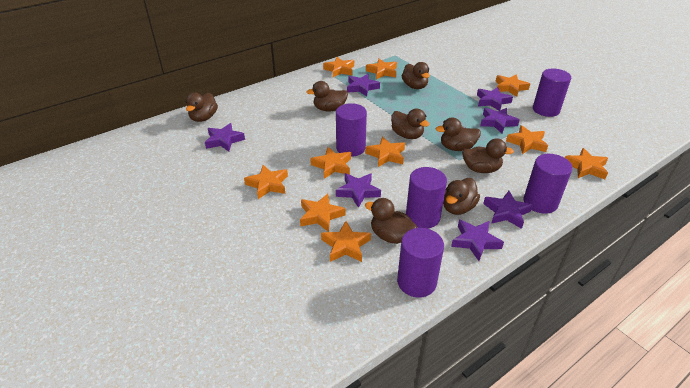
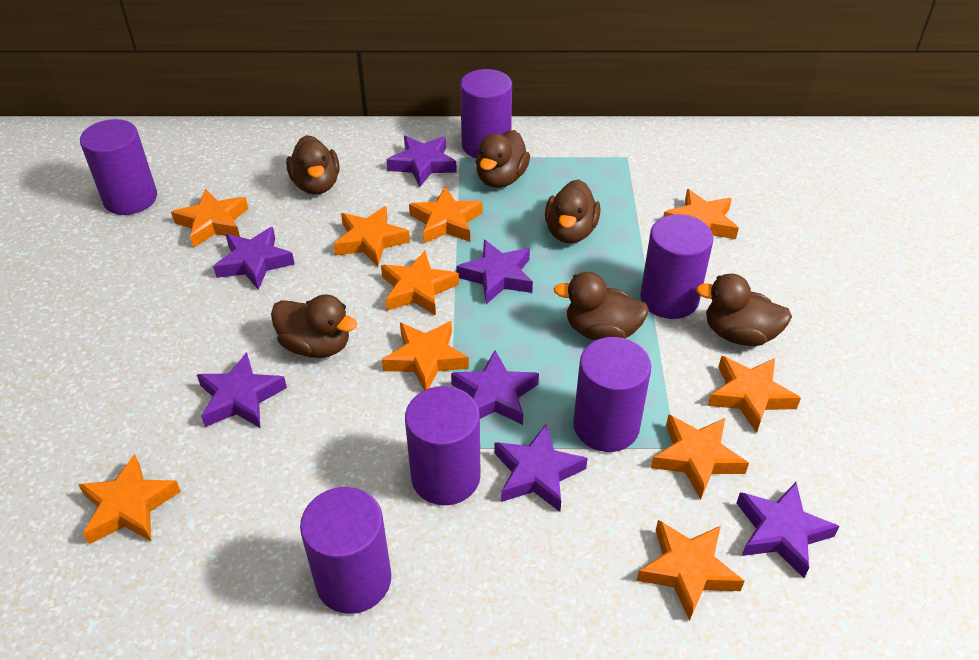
brown duck: [186,93,218,122] [307,81,348,112] [365,198,417,244] [391,109,430,139] [402,62,430,89] [436,117,481,151] [443,178,480,215] [462,138,514,173] = 8 -> [271,295,357,358] [286,135,340,194] [476,130,530,188] [545,179,600,243] [553,272,649,341] [696,274,792,346] = 6
purple cylinder: [336,103,367,157] [397,228,444,298] [406,167,447,229] [524,154,573,214] [533,69,571,117] = 5 -> [80,119,157,215] [300,487,391,614] [405,386,481,505] [460,69,512,158] [573,337,651,452] [640,214,713,319] = 6

